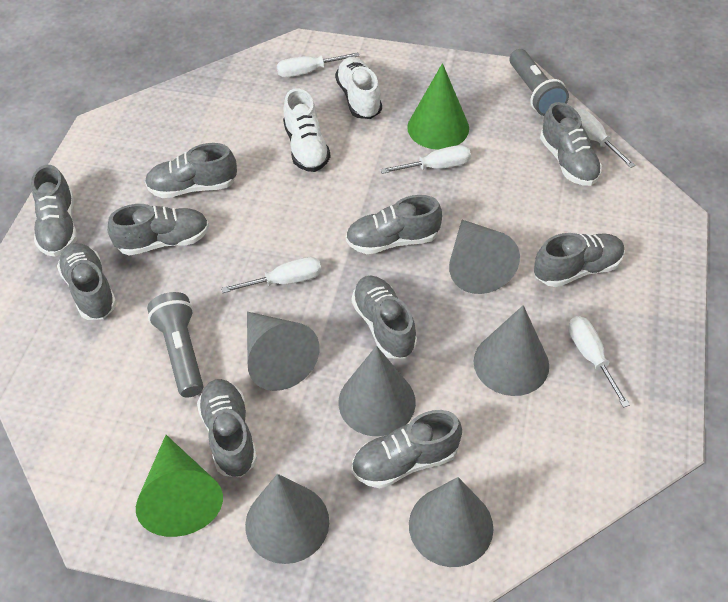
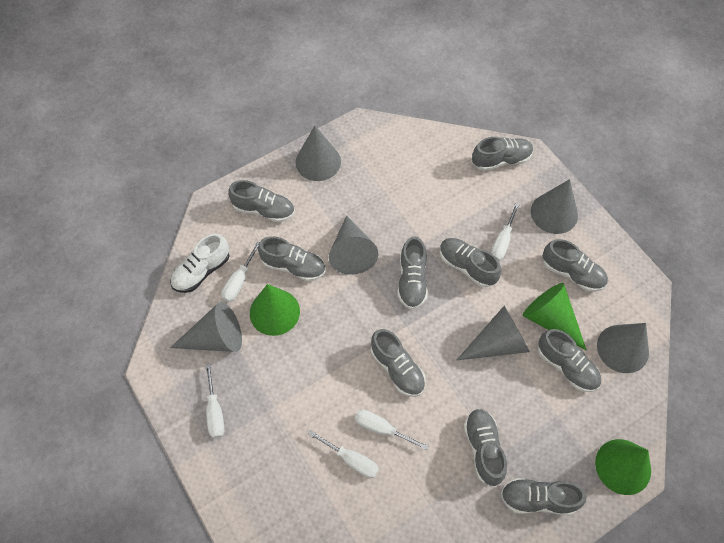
green cone: [136,435,223,537] [407,63,469,150] = 2 -> [250,284,300,336] [523,283,587,351] [595,439,651,495] = 3
grey flashlight: [147,292,203,398] [509,49,569,116] = 2 -> none = 0
white shoe: [283,88,331,172] [335,57,382,119] = 2 -> [170,234,230,293] = 1

